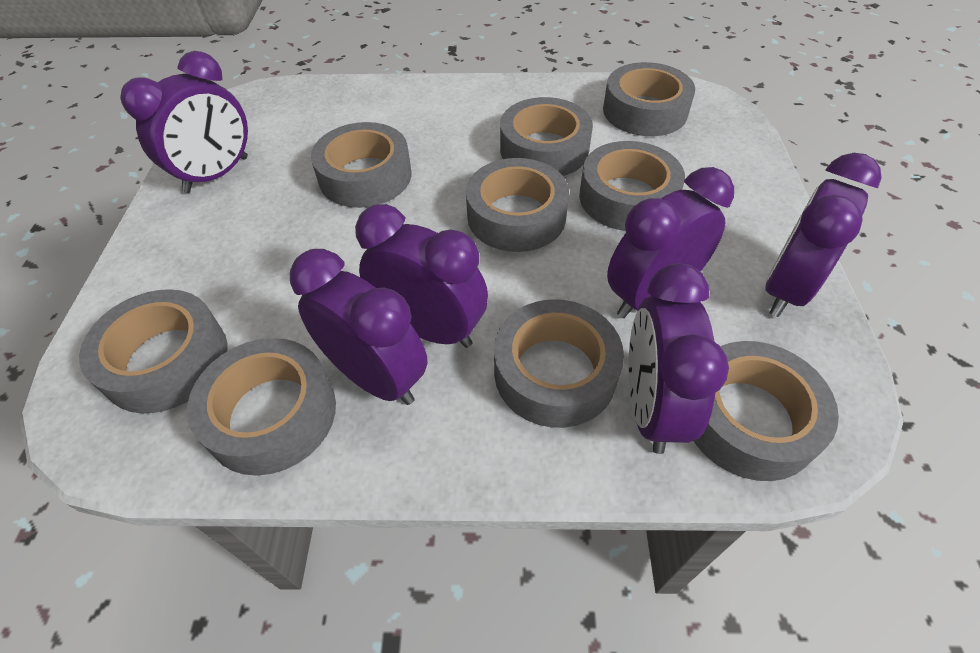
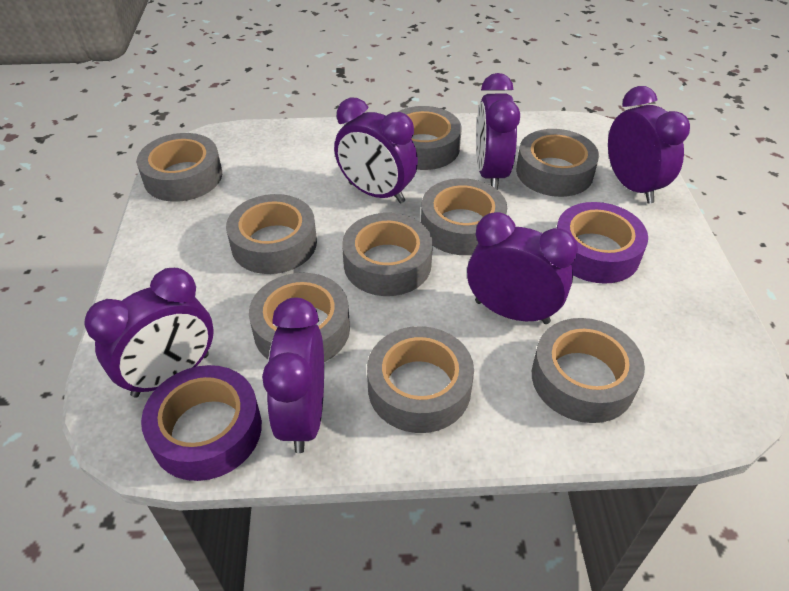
purple tape: none = 0 -> [141,365,262,481] [557,202,648,284] = 2

